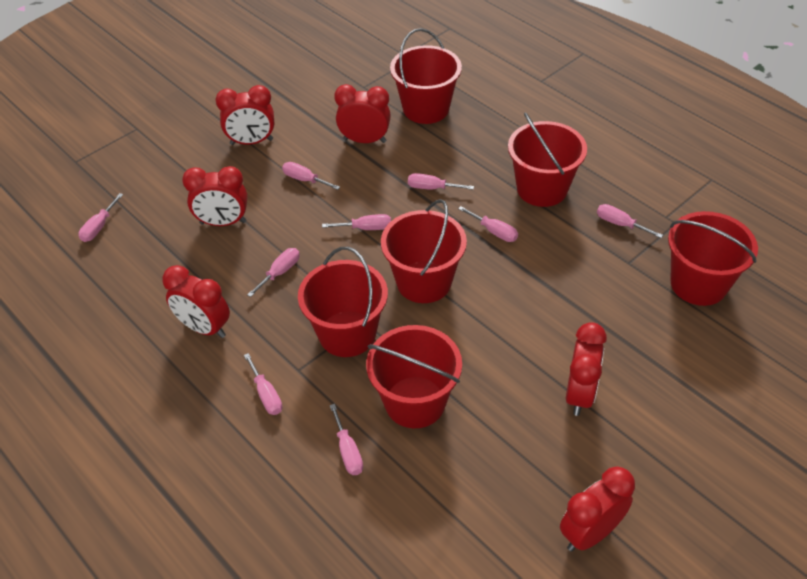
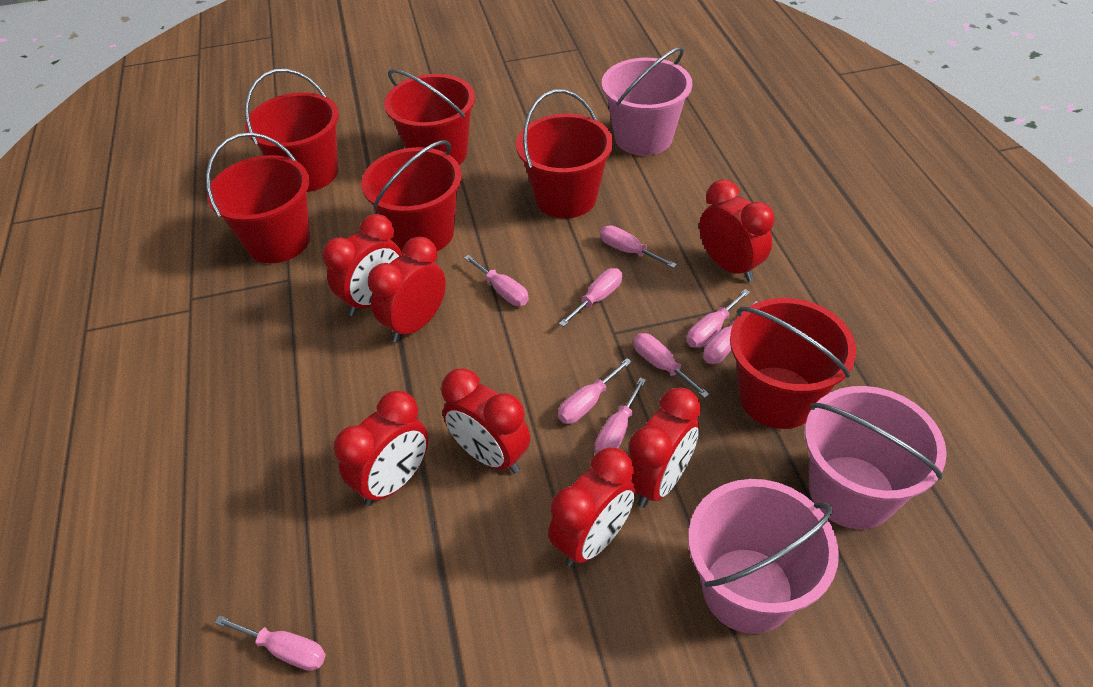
pink bucket: none = 0 -> [602,47,692,156] [688,479,839,634] [805,386,947,529] = 3
red clock: [162,265,230,338] [182,166,248,226] [215,85,274,145] [334,84,391,143] [560,466,635,552] [565,322,607,416] = 6 -> [322,214,402,316] [334,391,429,506] [368,237,446,342] [441,368,530,474] [548,447,636,567] [629,388,701,508] [699,179,774,282] = 7

